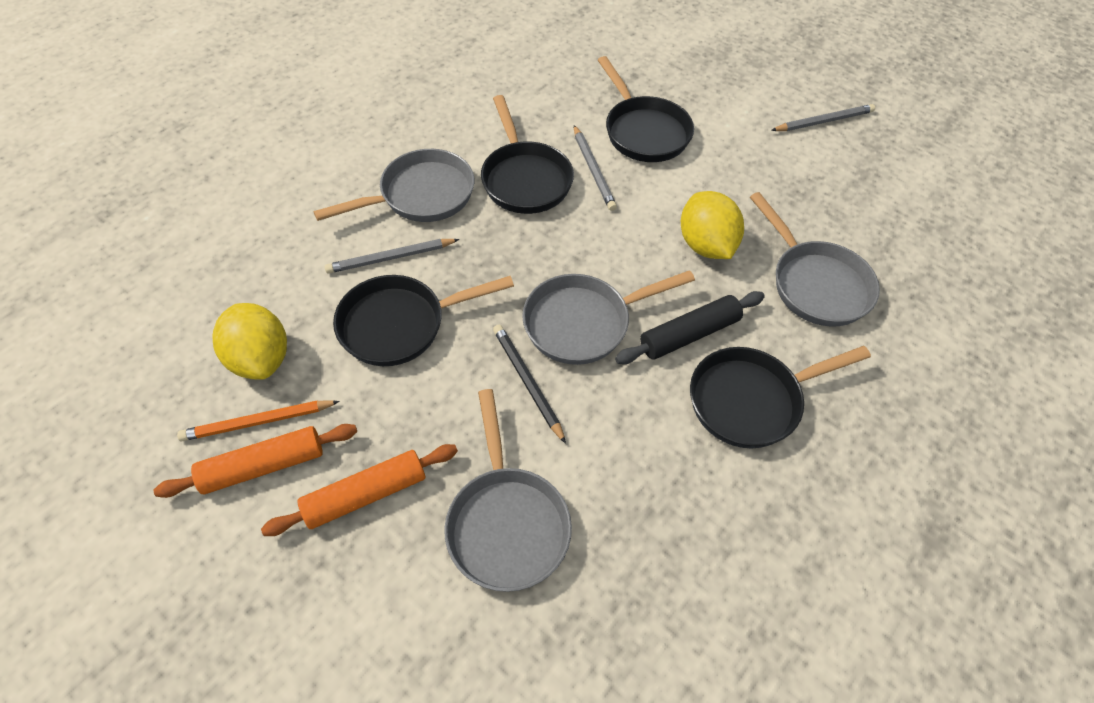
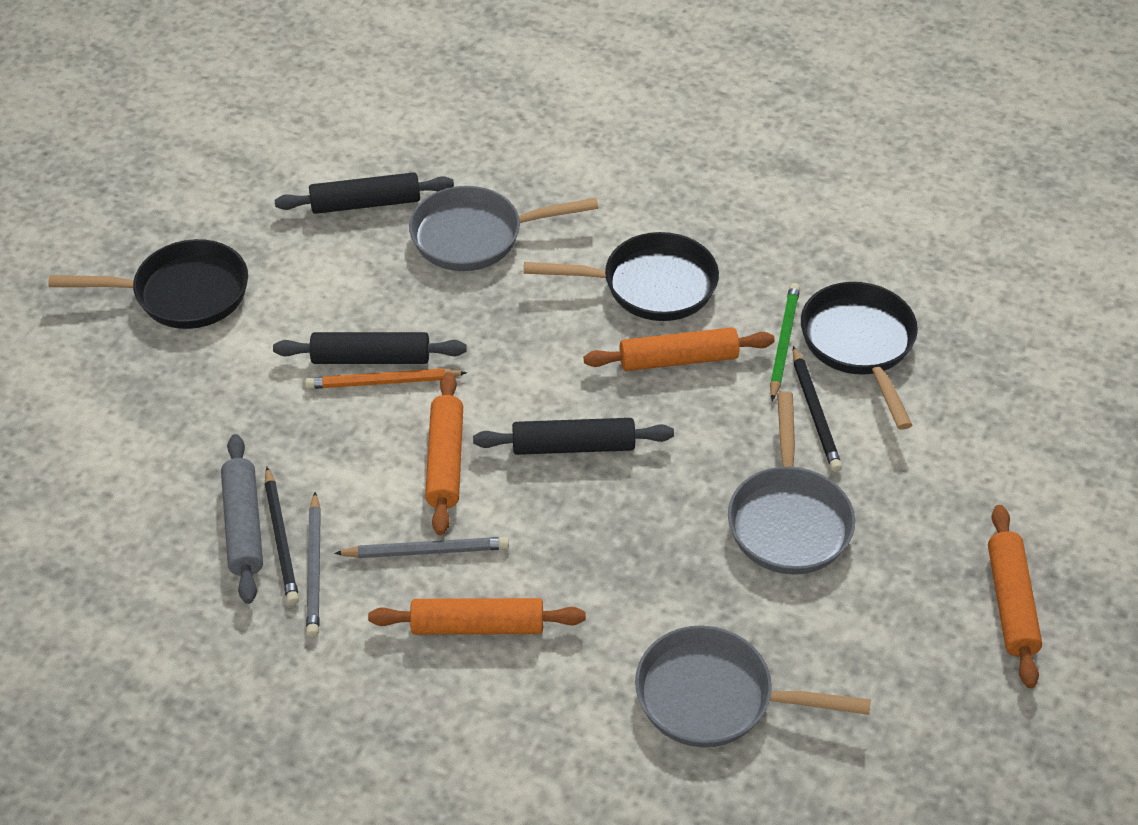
black pan: [333,275,514,366] [481,95,574,214] [598,56,694,162] [690,346,871,448] = 4 -> [48,239,248,329] [524,232,719,321] [801,282,918,430] = 3
black pencil: [493,325,566,444] = 1 -> [265,467,299,605] [793,346,842,472] = 2
black rolling pin: [615,291,765,364] = 1 -> [273,332,466,364] [275,172,454,214] [473,418,674,455] = 3
green pencil: none = 0 -> [770,283,800,401] = 1
grey pan: [314,149,474,222] [444,389,572,592] [522,270,695,365] [750,192,880,327] = 4 -> [409,186,598,271] [635,625,871,747] [728,392,855,575] = 3
grey pencil: [325,239,459,274] [574,125,617,211] [771,104,875,131] = 3 -> [306,492,321,637] [334,537,509,558] = 2
grey rolling pin: none = 0 -> [221,434,263,604] = 1
orange rolling pin: [154,424,357,498] [261,444,458,536] = 2 -> [368,598,586,635] [425,372,463,535] [583,327,775,371] [988,505,1042,688] = 4
yellow lemon: [212,303,287,380] [681,191,744,259] = 2 -> none = 0

